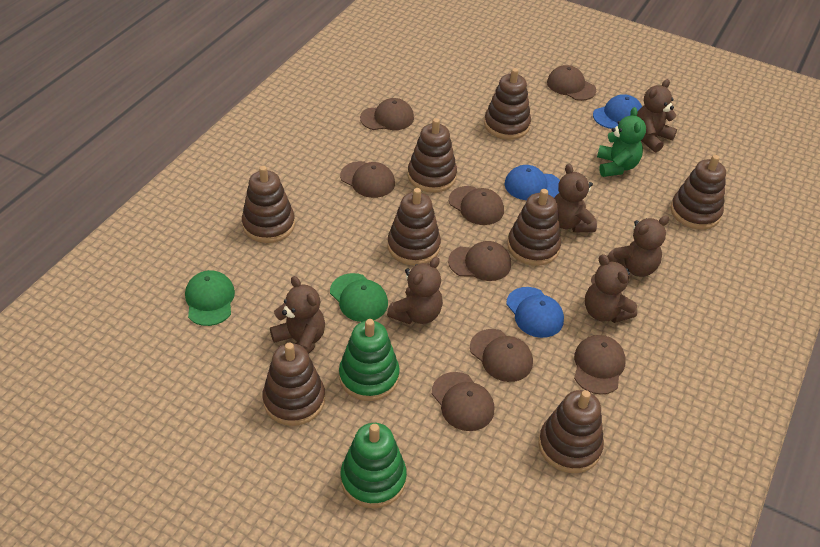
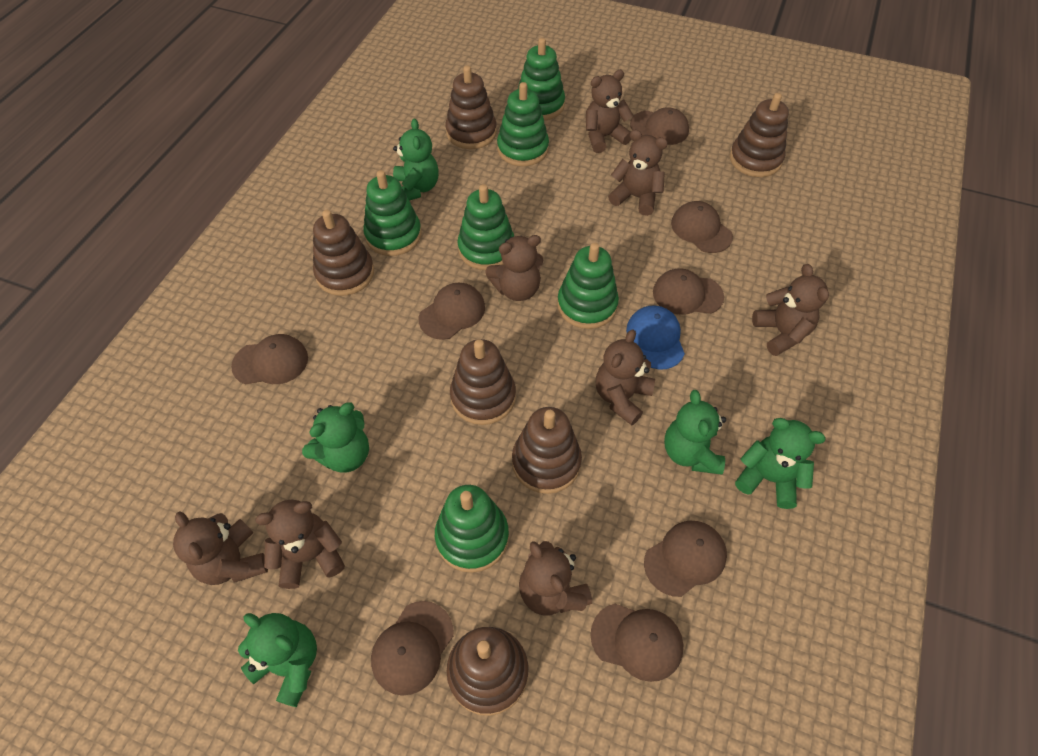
blue cap: [505,165,560,200] [506,287,564,338] [593,94,642,129] = 3 -> [626,306,685,369] = 1
brown stacking toy: [242,166,295,243] [262,342,325,426] [388,188,441,265] [408,118,457,193] [484,68,531,140] [507,189,561,266] [539,390,604,473] [670,155,726,230] = 8 -> [313,210,374,296] [445,65,497,149] [447,627,528,716] [450,339,516,425] [512,407,582,494] [730,93,789,177] = 6
brown teddy bear: [270,276,325,354] [387,257,443,324] [554,164,597,233] [585,254,637,323] [607,216,670,277] [637,79,677,153] = 6 -> [173,511,268,585] [255,499,345,589] [485,235,543,301] [519,541,592,616] [586,70,633,153] [596,329,655,425] [608,130,668,216] [752,264,829,356] = 8
green cap: [185,270,235,326] [330,273,388,322] = 2 -> none = 0
green stacking toy: [339,319,400,401] [341,423,407,508] = 2 -> [363,170,422,256] [435,485,509,573] [457,184,514,270] [497,82,549,166] [518,38,565,120] [557,243,619,329] = 6
green teddy bear: [597,107,646,177] = 1 -> [238,613,317,707] [302,402,369,472] [393,118,439,201] [664,390,726,475] [735,418,826,509] = 5

